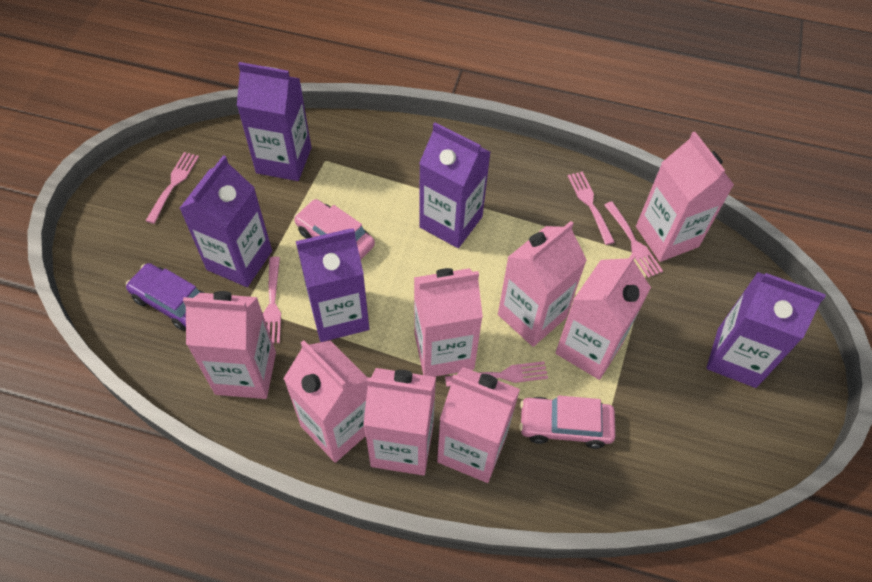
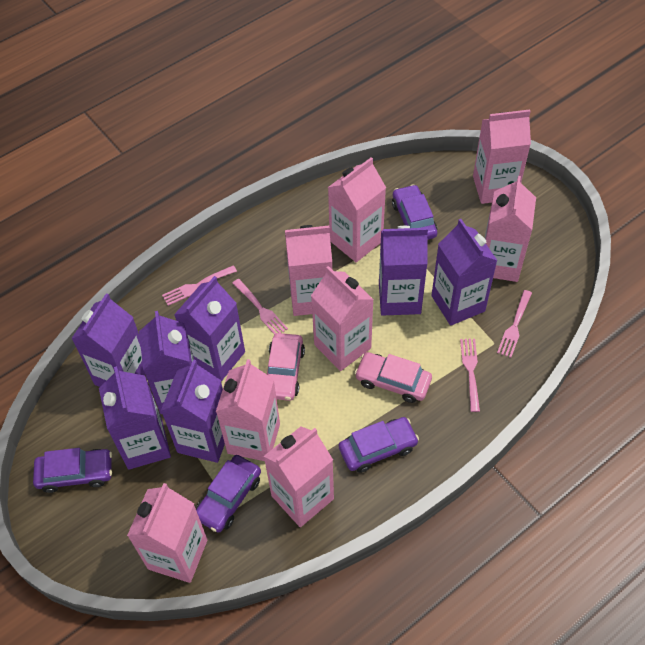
pink fork: [146,152,199,224] [263,257,281,343] [445,361,548,387] [568,171,615,245] [604,201,663,278] = 5 -> [162,265,237,306] [233,279,288,334] [460,339,480,412] [497,290,532,358] = 4
purple car: [126,263,205,331] = 1 -> [33,448,112,493] [196,455,261,533] [339,417,419,473] [392,184,437,240] = 4
purple carton: [179,155,272,287] [237,62,311,181] [296,228,369,342] [419,122,491,248] [706,272,826,388] = 5 -> [71,293,145,387] [99,366,171,470] [139,311,194,414] [161,360,225,463] [174,276,245,381] [379,226,428,316] [431,219,498,326] = 7

